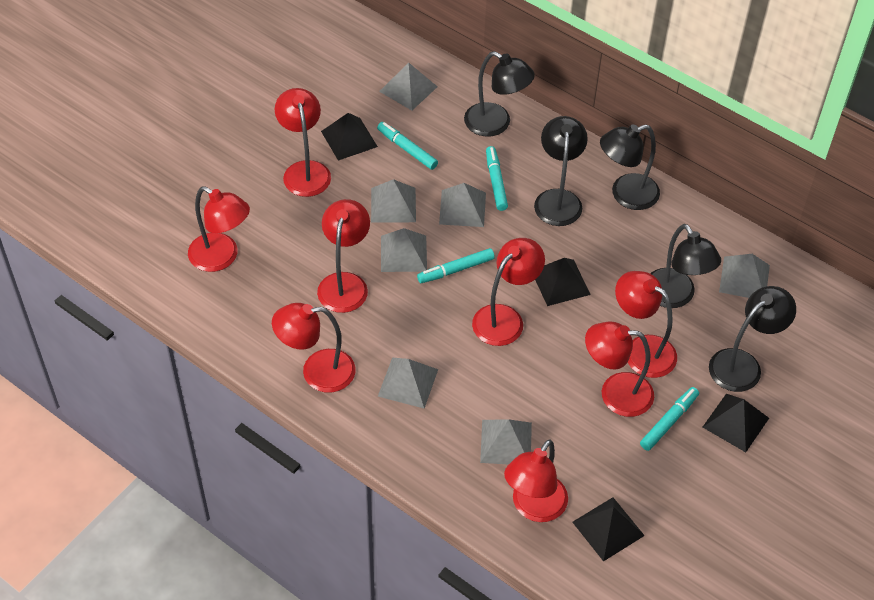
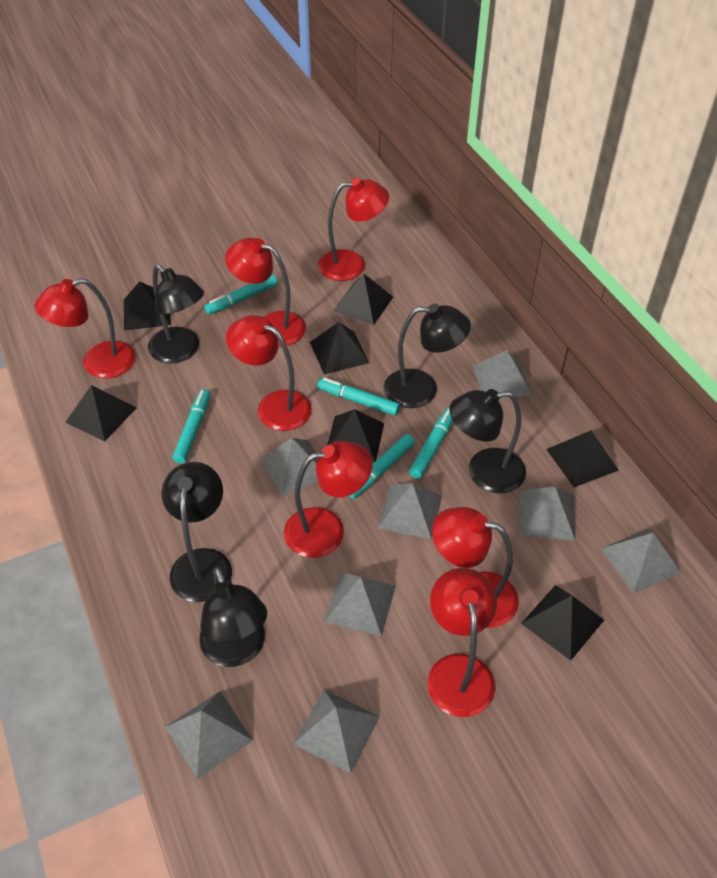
black pyramid: [321,113,378,161] [535,258,591,306] [572,497,645,561] [703,394,769,452] = 4 -> [65,385,136,441] [124,281,171,331] [310,322,369,374] [327,409,384,462] [333,273,393,325] [521,585,604,661] [546,431,619,487] = 7
grey pyramid: [371,179,416,223] [378,358,438,409] [379,63,438,110] [381,228,427,272] [439,183,486,227] [480,419,532,465] [719,254,770,298] = 7 -> [165,691,253,779] [261,438,318,496] [293,690,380,774] [324,572,396,636] [378,483,442,540] [472,350,532,399] [519,487,575,541] [601,529,681,593] = 8
red lamp: [188,186,250,272] [272,303,356,393] [275,88,331,197] [317,199,370,313] [472,238,545,346] [504,440,568,522] [585,321,654,417] [615,271,677,378] = 8 -> [35,278,136,378] [225,238,306,347] [226,315,312,431] [284,441,373,558] [318,178,389,281] [427,568,497,717] [432,507,519,628] = 7
turquoise marker: [377,122,438,170] [417,248,495,283] [486,146,508,211] [640,387,699,451] = 4 -> [172,389,210,463] [204,274,278,314] [317,377,400,415] [349,434,415,499] [409,407,453,478] = 5

